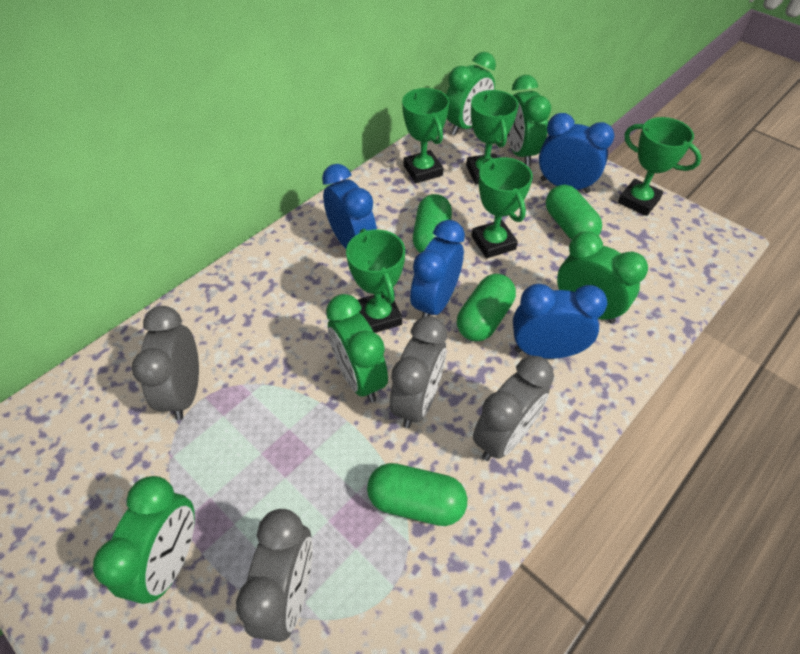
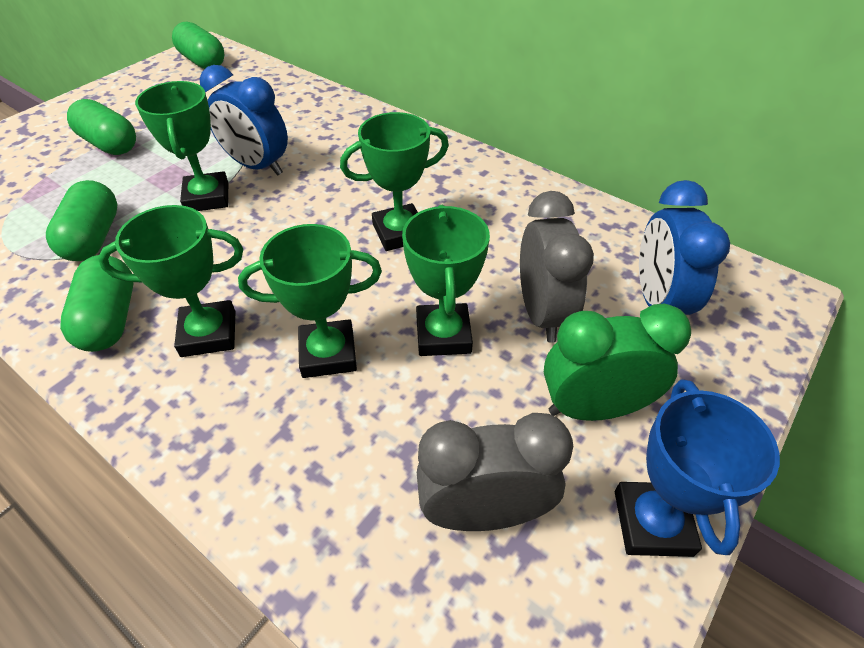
blue clock: [322,164,377,249] [410,220,465,317] [513,284,607,359] [539,113,614,193] = 4 -> [200,65,288,176] [639,180,730,315] = 2
blue trophy: none = 0 -> [615,379,780,557] = 1
green clock: [93,476,195,604] [326,294,388,403] [446,52,496,135] [507,75,551,166] [557,231,648,324] = 5 -> [544,304,691,421] = 1
grey clock: [132,306,199,420] [236,509,313,642] [390,316,447,428] [473,356,554,461] = 4 -> [417,413,573,531] [520,191,594,343] = 2

